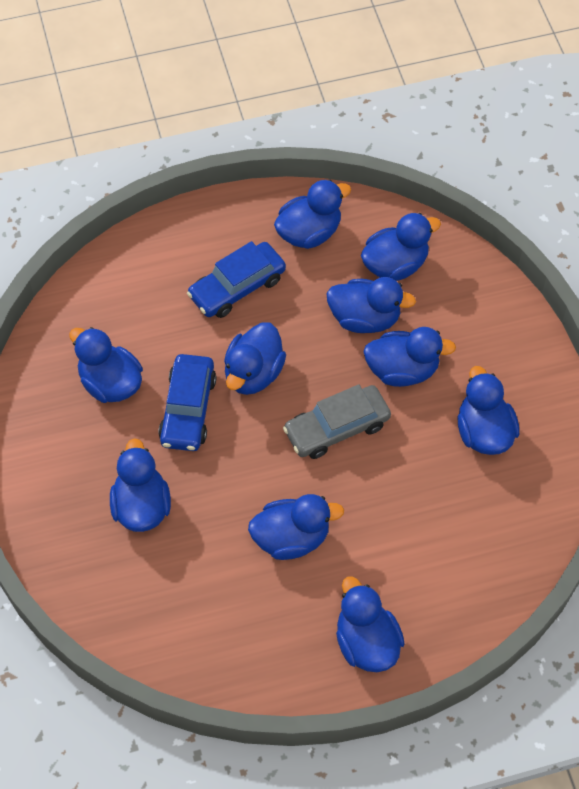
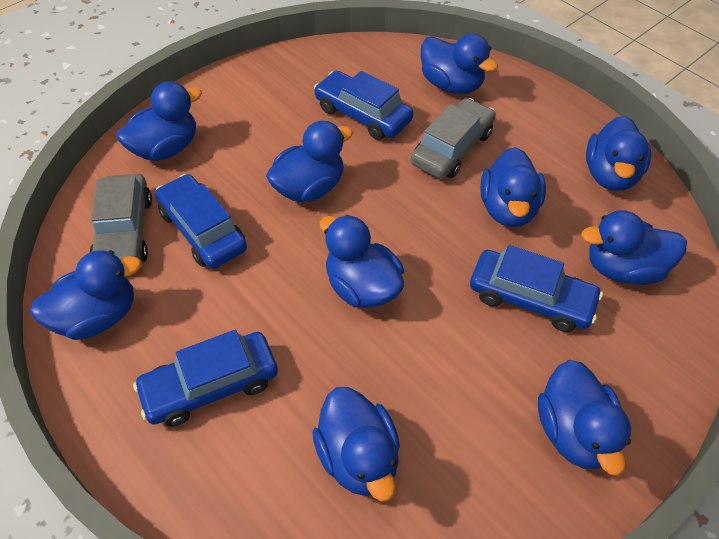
blue car: [158,354,216,451] [187,241,286,318] = 2 -> [133,330,278,427] [155,174,247,269] [314,71,414,140] [470,245,603,332] = 4
grey car: [283,384,391,459] = 1 -> [90,174,152,262] [411,98,496,179] = 2

